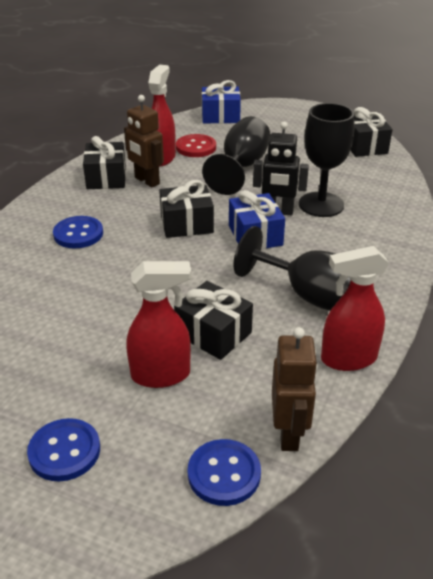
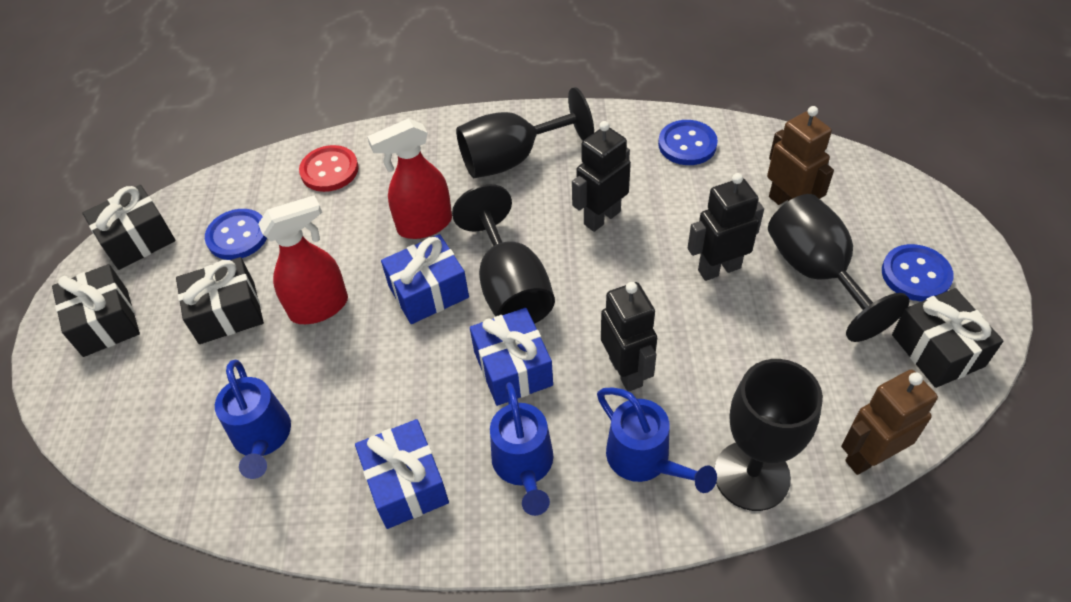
black goblet: [202,116,271,195] [234,226,351,311] [299,103,354,217] = 3 -> [452,184,555,324] [456,87,594,178] [714,359,823,511] [768,194,909,342] = 4
black robot: [253,122,309,216] = 1 -> [572,121,631,232] [601,282,657,392] [688,173,764,281] = 3
blue gift: [202,80,241,123] [229,190,285,249] = 2 -> [355,419,449,529] [381,234,469,324] [470,308,553,406] = 3
blue watering can: none = 0 -> [215,360,291,479] [490,382,553,516] [597,388,717,493] = 3
red spray bottle: [126,261,191,388] [148,65,176,166] [321,246,389,371] = 3 -> [258,196,348,324] [367,118,452,239] = 2

